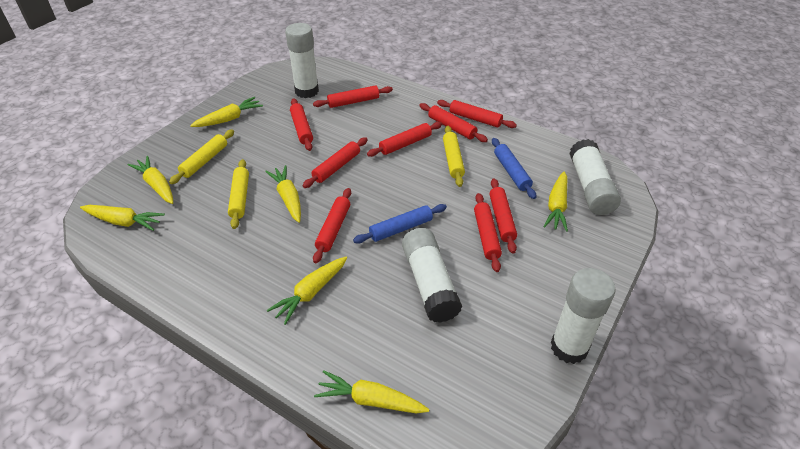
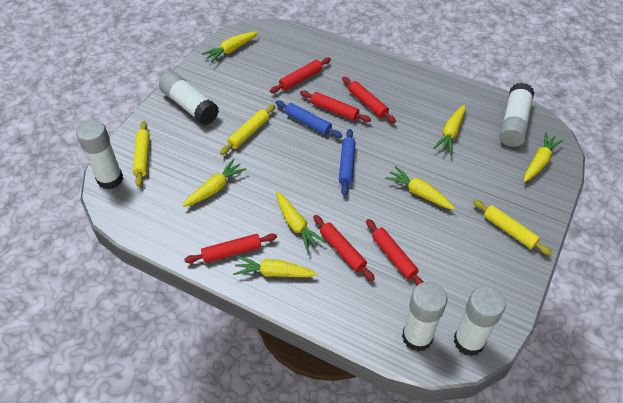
red rolling pin: [290,98,313,151] [303,137,368,188] [313,85,393,108] [313,188,351,263] [367,122,442,157] [420,103,488,142] [437,100,517,128] [474,193,502,272] [489,178,517,254] = 9 -> [184,233,277,263] [270,57,331,93] [300,91,371,122] [313,215,375,281] [342,77,396,123] [366,219,424,285] = 6
white glue stick: [285,23,319,98] [402,228,462,323] [551,268,616,364] [569,139,621,215] = 4 -> [76,120,123,190] [159,71,219,125] [402,282,447,352] [454,286,506,356] [499,83,534,147] = 5

